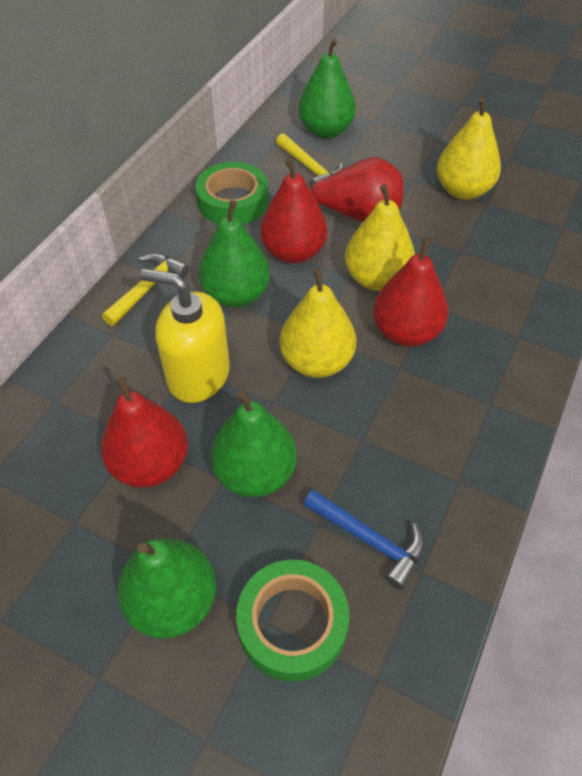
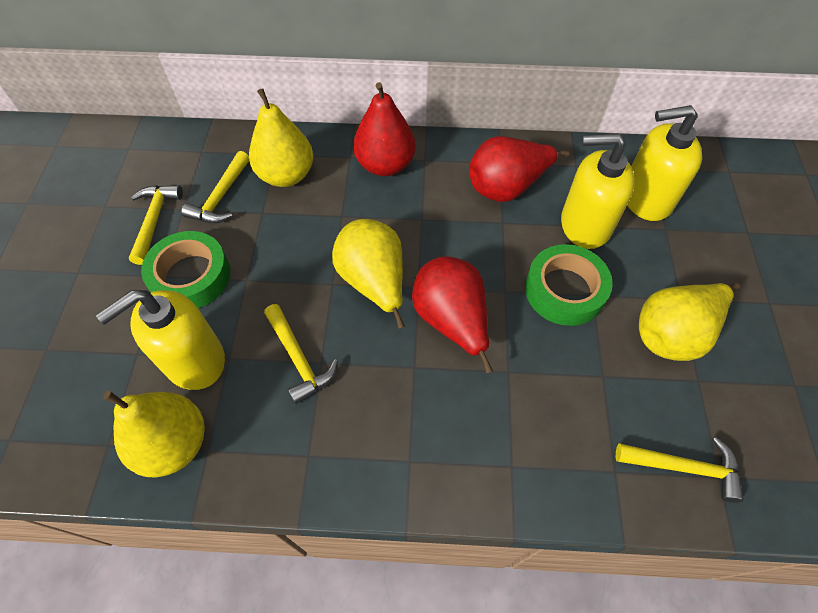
blue hammer: [303,489,424,590] = 1 -> none = 0
green pear: [117,538,216,639] [199,200,270,308] [210,390,297,497] [298,39,356,138] = 4 -> none = 0
red pear: [101,377,188,488] [260,158,328,264] [311,157,404,222] [373,238,448,347] = 4 -> [353,82,416,176] [412,256,493,373] [469,136,569,202] = 3
yellow hammer: [102,253,189,326] [276,133,344,188] = 2 -> [129,185,183,265] [181,151,249,223] [264,304,338,404] [616,437,744,503] = 4
yellow pear: [280,268,356,378] [345,184,415,291] [437,97,501,200] = 3 -> [103,391,205,478] [249,88,313,187] [332,219,405,329] [639,283,740,361] = 4
yellow soap dispenser: [140,269,230,403] = 1 -> [96,290,225,390] [561,133,635,249] [627,105,702,221] = 3

